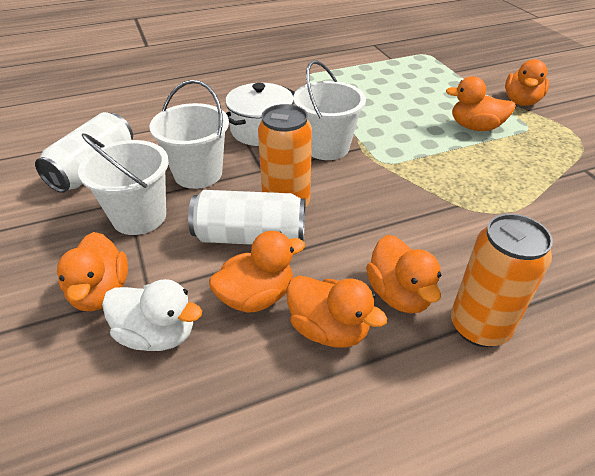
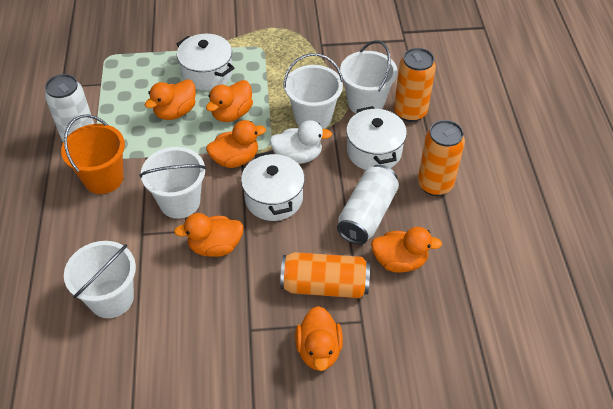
orange bucket: none = 0 -> [61,114,125,194] = 1
orange can: [258,104,312,207] [451,214,553,347] = 2 -> [280,252,370,298] [394,48,436,122] [418,120,465,196] = 3
white bucket: [78,133,169,235] [149,80,229,189] [293,60,366,160] = 3 -> [64,241,136,318] [140,147,207,219] [283,53,343,129] [340,41,398,114] = 4
white pot: [225,83,295,146] = 1 -> [176,34,234,90] [241,151,305,221] [346,106,407,170] = 3

